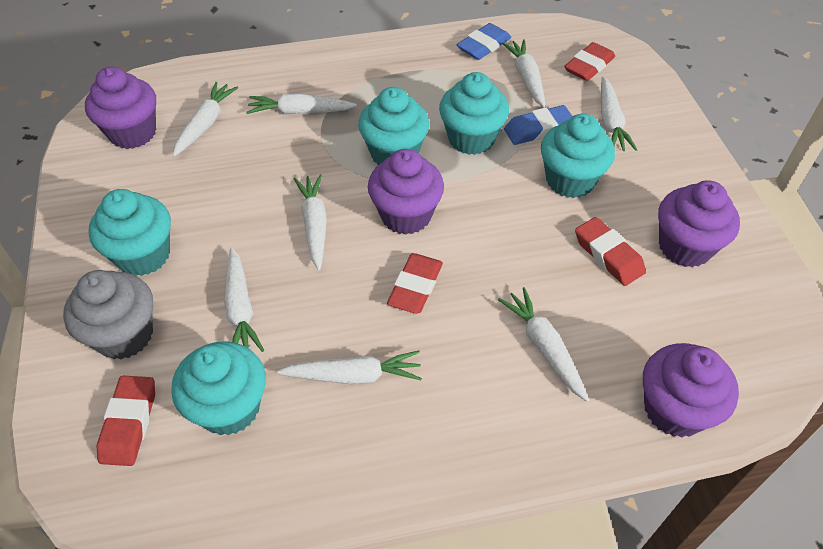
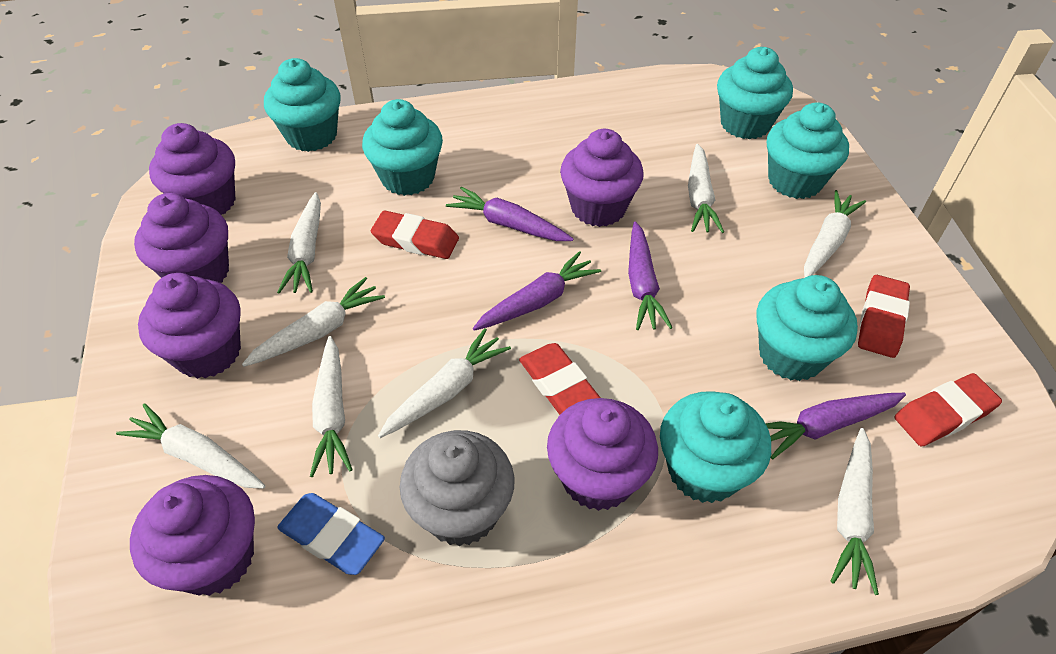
blue eraser: [457,23,511,60] [504,105,573,145] = 2 -> [277,493,385,575] = 1
purple carrot: none = 0 -> [446,187,574,241] [473,251,601,331] [628,221,673,330] [766,393,906,459] = 4
purple cupcake: [85,66,156,149] [368,149,444,235] [643,343,739,438] [658,181,740,268] = 4 -> [130,475,255,596] [134,193,229,283] [138,273,241,379] [149,123,236,215] [547,398,658,511] [560,129,644,227] = 6
turquoise cupcake: [88,189,171,276] [171,341,266,436] [358,87,429,165] [439,72,509,155] [541,113,615,198] = 5 -> [264,58,341,152] [362,99,443,196] [660,391,771,503] [717,47,793,140] [757,275,858,381] [767,102,849,199] = 6

